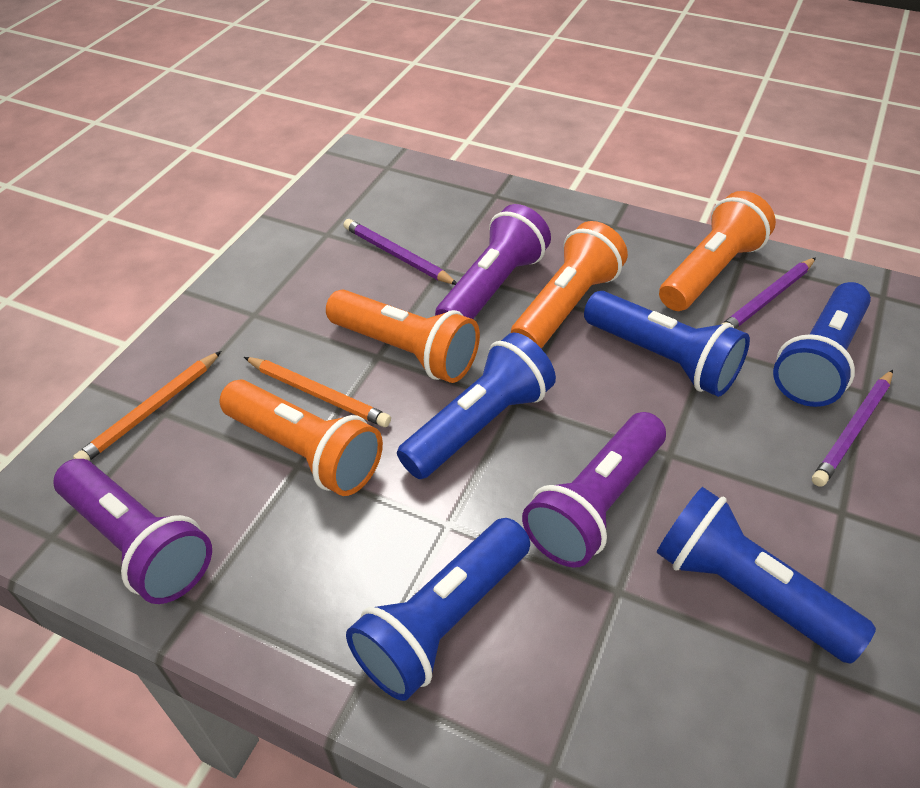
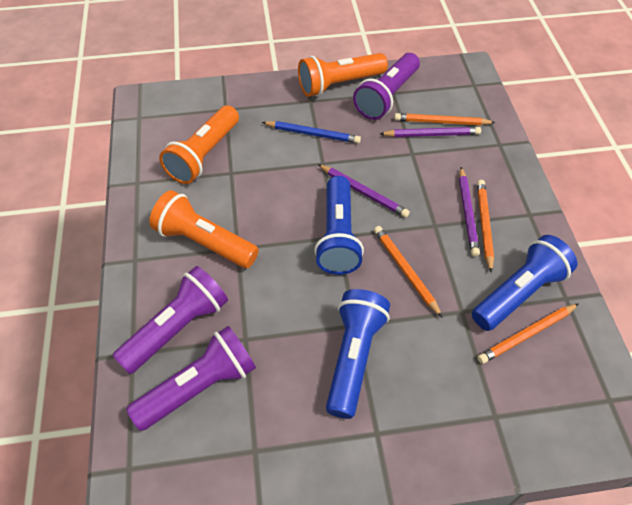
blue flashlight: [346,518,530,701] [397,332,556,479] [584,291,750,397] [656,487,876,664] [773,282,871,407] = 5 -> [314,176,364,275] [326,289,390,419] [472,235,577,331] = 3
blue pencil: none = 0 -> [262,121,361,143] = 1
orange flashlight: [219,379,383,496] [326,290,480,383] [511,221,628,349] [659,191,776,311] = 4 -> [149,190,259,268] [159,105,239,184] [298,53,388,97] = 3
orange pencil: [73,351,221,460] [244,357,391,427] = 2 -> [374,226,443,318] [394,113,496,126] [477,180,494,273] [478,303,579,364] = 4

